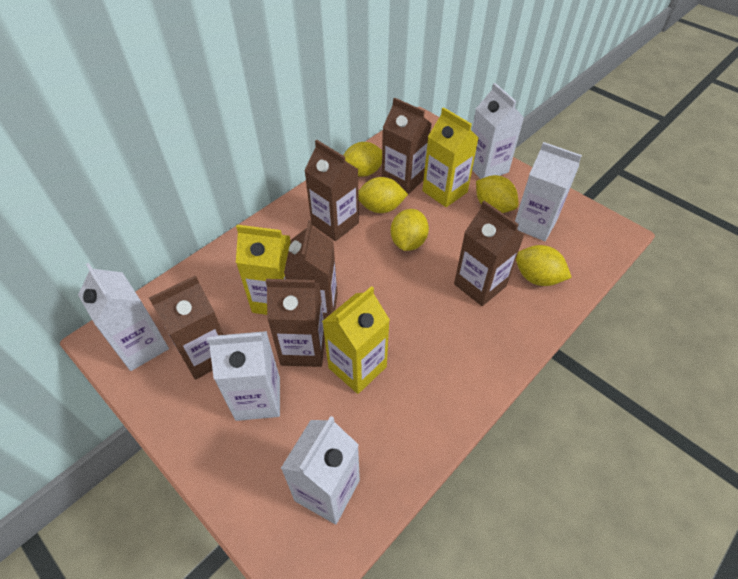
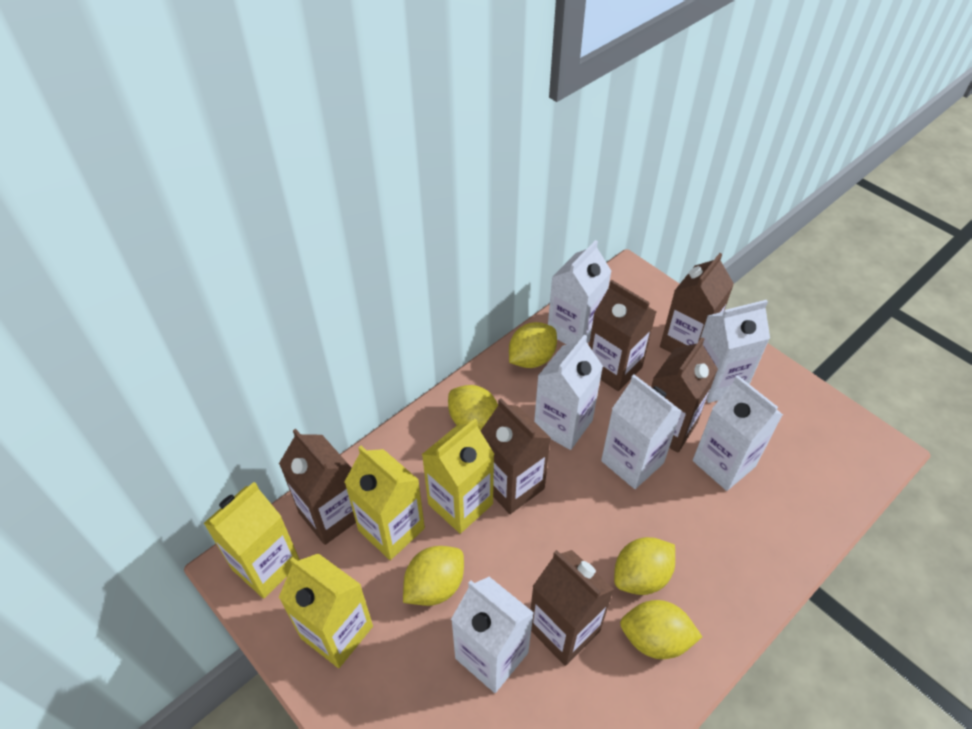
white carton: [78,263,169,371] [207,331,280,421] [281,416,360,524] [472,83,524,179] [515,142,582,241] = 5 -> [451,577,534,693] [534,334,603,450] [548,240,612,345] [601,375,682,489] [693,375,783,491] [700,300,770,403] = 6
yellow carton: [236,225,291,315] [322,286,390,394] [422,107,479,207] = 3 -> [203,482,300,599] [278,553,373,668] [345,446,425,560] [422,419,494,534] = 4

